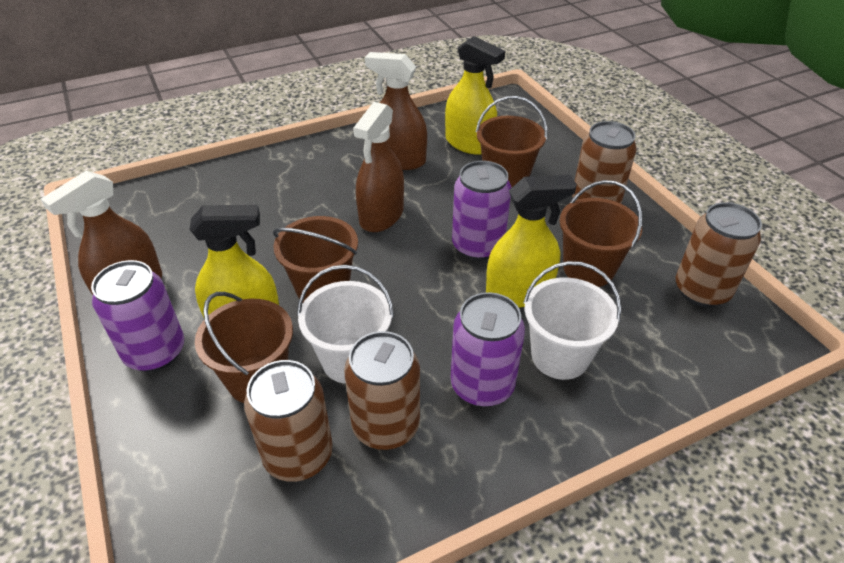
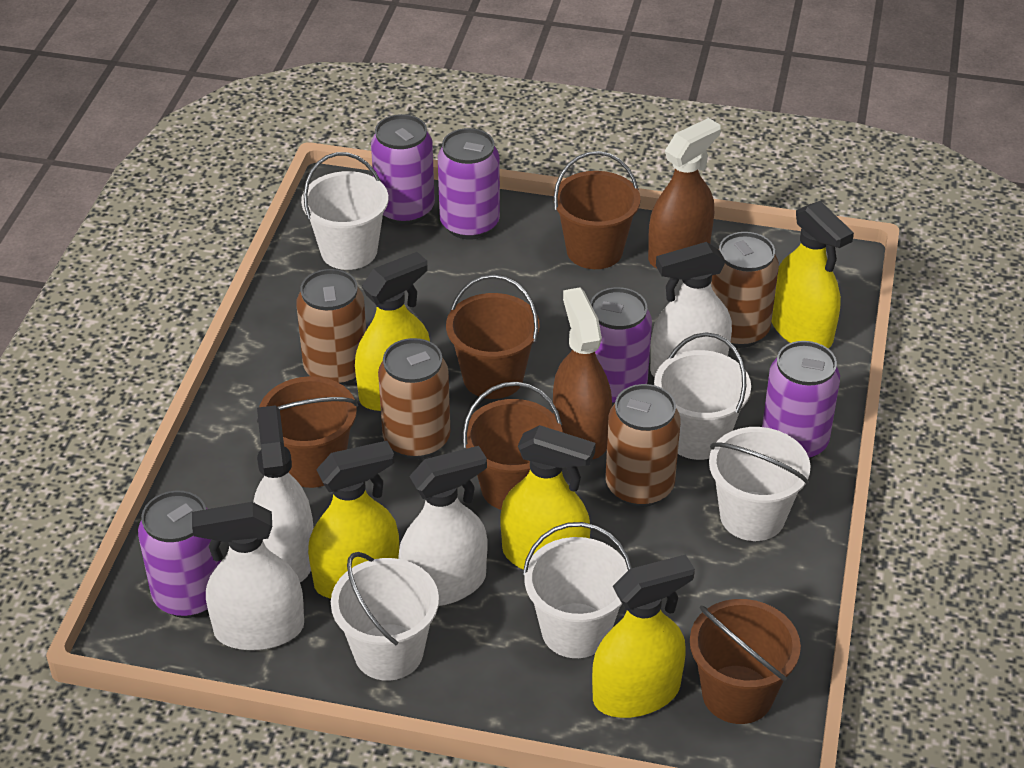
brown bucket: [195,292,293,403] [273,216,358,303] [476,96,547,187] [559,180,642,287] = 4 -> [257,376,358,488] [446,274,539,399] [463,382,563,510] [553,151,641,269] [690,599,801,724] = 5
brown spray bottle: [41,171,162,295] [353,102,404,232] [365,52,427,170] = 3 -> [553,287,612,460] [648,118,720,268] = 2
purple can: [91,260,184,372] [450,292,525,407] [452,161,512,261] = 3 -> [138,490,221,618] [371,114,435,225] [438,128,500,240] [590,287,652,406] [762,341,840,460] = 5
white bucket: [297,265,394,384] [523,261,621,380] = 2 -> [301,152,389,270] [331,552,439,681] [523,522,632,658] [654,332,751,460] [709,427,811,541] = 5
white spray bottle: none = 0 -> [192,502,304,651] [253,405,314,582] [398,446,487,606] [650,242,732,378] = 4
yellow spray bottle: [190,205,279,317] [445,36,505,155] [486,175,577,308] = 3 -> [308,441,399,599] [355,252,430,411] [500,425,596,570] [592,554,695,718] [772,201,854,348] = 5

